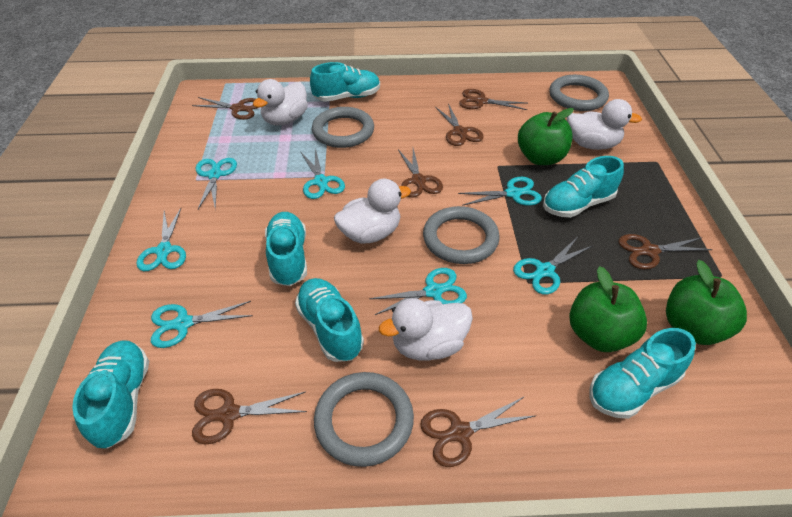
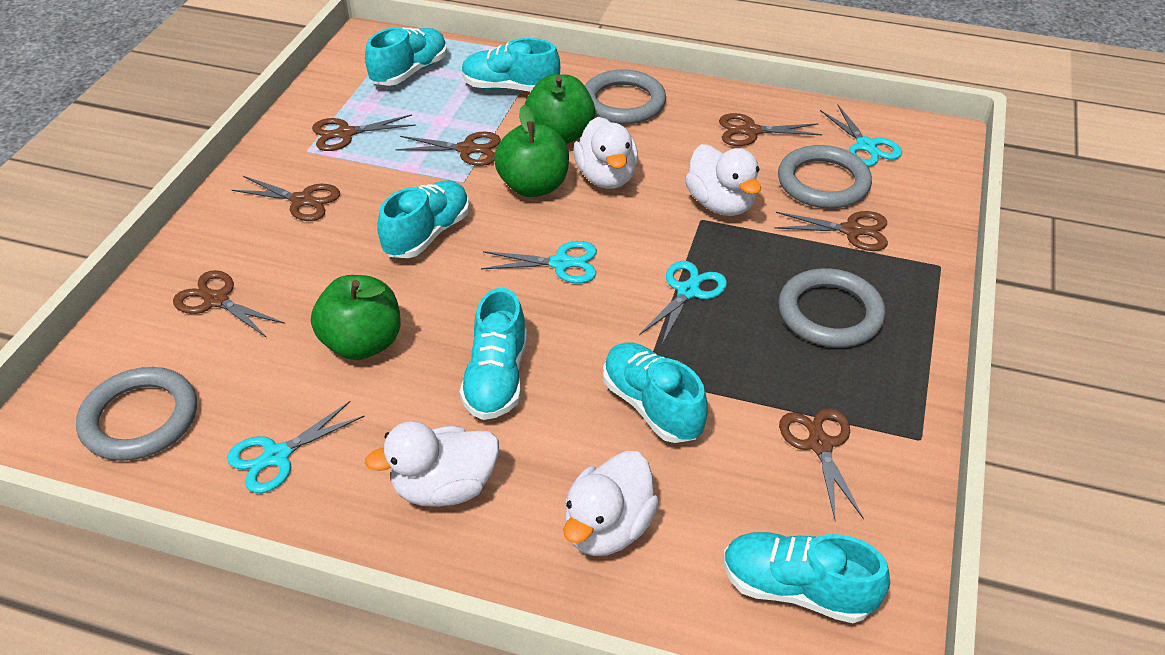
turquoise scissors: [136,208,186,271] [151,301,253,348] [196,158,237,209] [301,148,345,199] [369,268,467,315] [458,177,542,206] [513,237,592,294] = 7 -> [227,401,365,493] [481,241,597,283] [639,261,727,345] [820,105,902,166] = 4

